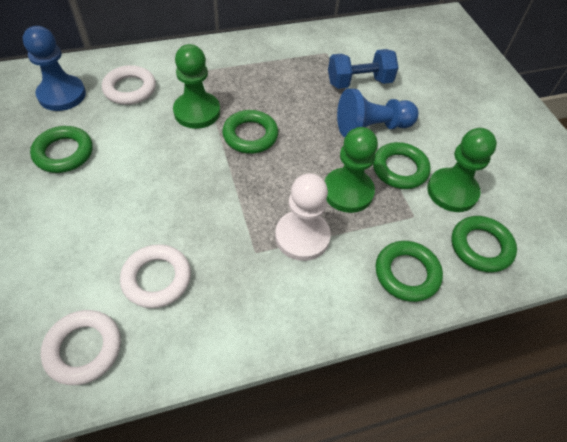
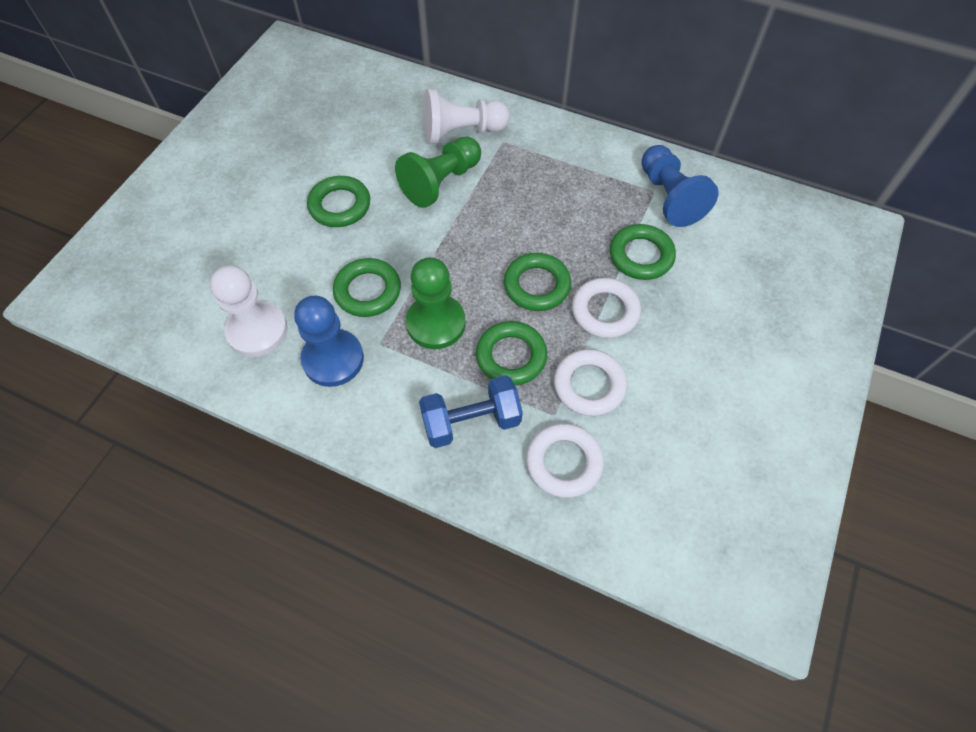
green pawn: [173,44,220,129] [325,127,378,213] [427,128,497,212] = 3 -> [395,136,481,208] [406,257,466,349] = 2
white pawn: [275,173,331,261] = 1 -> [210,265,288,357] [423,89,510,144] = 2

